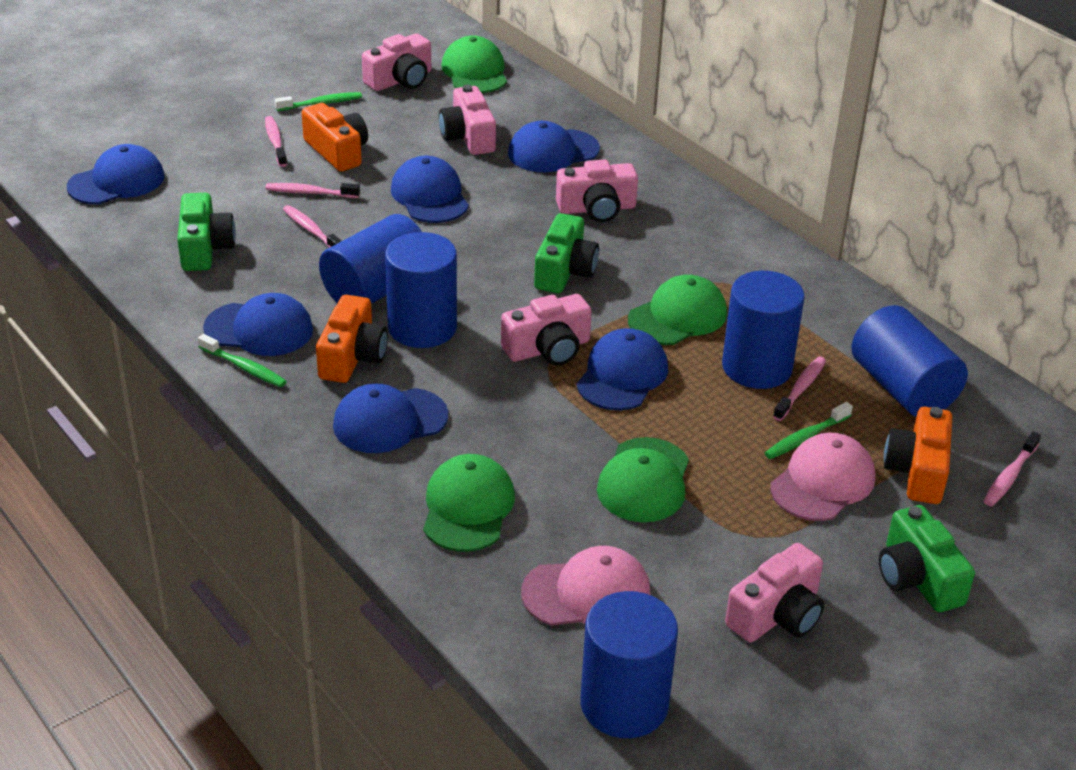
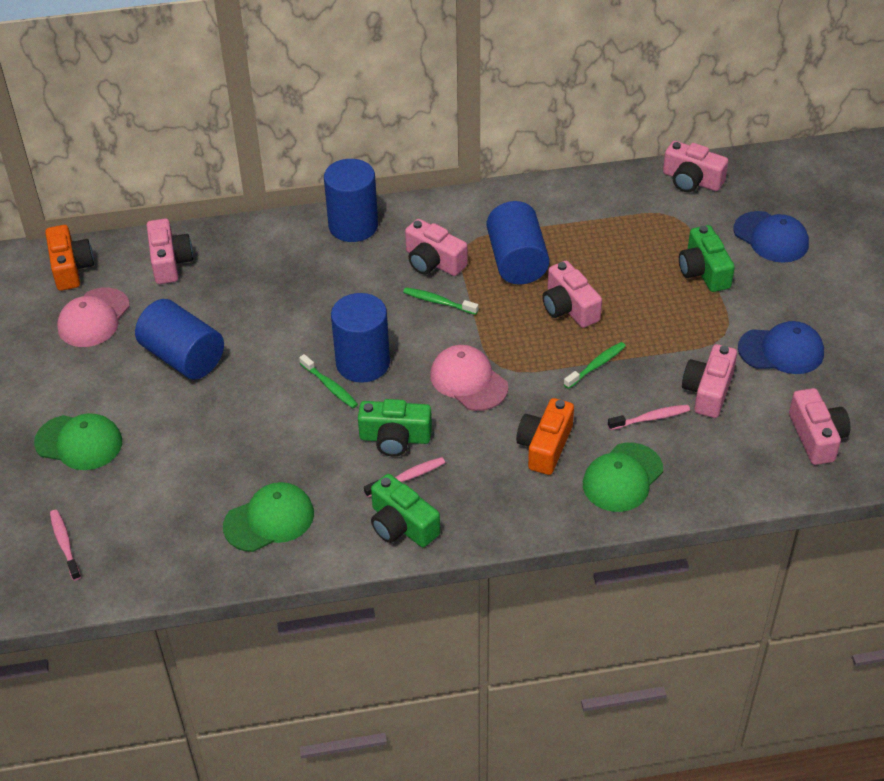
blue cap: [67,144,164,205] [203,293,313,356] [333,384,448,453] [391,156,469,223] [508,121,600,172] [577,328,668,410] = 6 -> [734,211,809,263] [738,321,824,374] = 2
blue cylinder: [319,214,422,304] [385,232,457,348] [580,591,678,738] [722,271,805,389] [852,305,968,417] = 5 -> [135,299,224,379] [324,159,378,242] [331,293,390,383] [487,201,550,285] = 4
green cap: [423,454,515,552] [441,36,507,93] [597,437,689,522] [628,275,727,345] = 4 -> [34,413,122,470] [223,482,314,552] [583,443,663,512] = 3
orange camera: [302,103,368,172] [316,295,388,383] [884,407,952,504] = 3 -> [45,225,94,291] [516,398,574,475] = 2
pink camera: [362,33,431,91] [439,85,496,155] [501,294,592,366] [556,159,638,222] [725,543,824,642] = 5 -> [147,219,193,284] [405,219,468,276] [542,261,602,328] [663,141,728,192] [682,344,737,418] [789,388,850,465] = 6
pink toothbrush: [265,116,287,167] [265,183,360,198] [283,205,342,248] [773,357,826,421] [984,431,1041,506] = 5 -> [50,510,81,581] [364,457,445,498] [608,404,690,430] = 3

